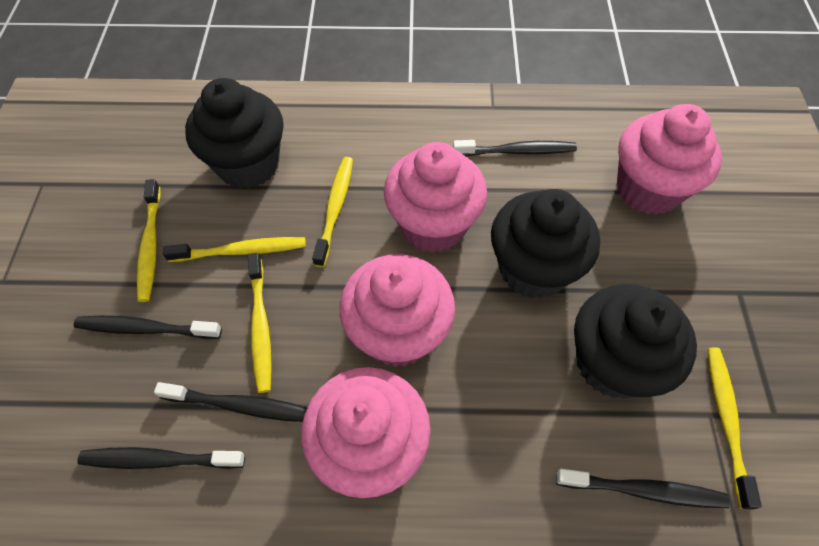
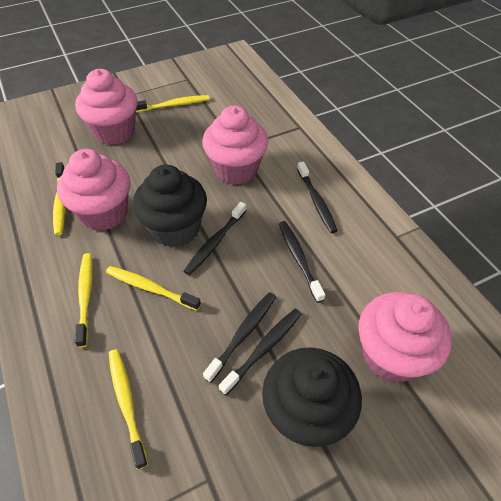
black cupcake: [185,78,284,189] [491,189,600,299] [574,284,697,399] = 3 -> [133,165,207,248] [262,347,362,447] = 2

